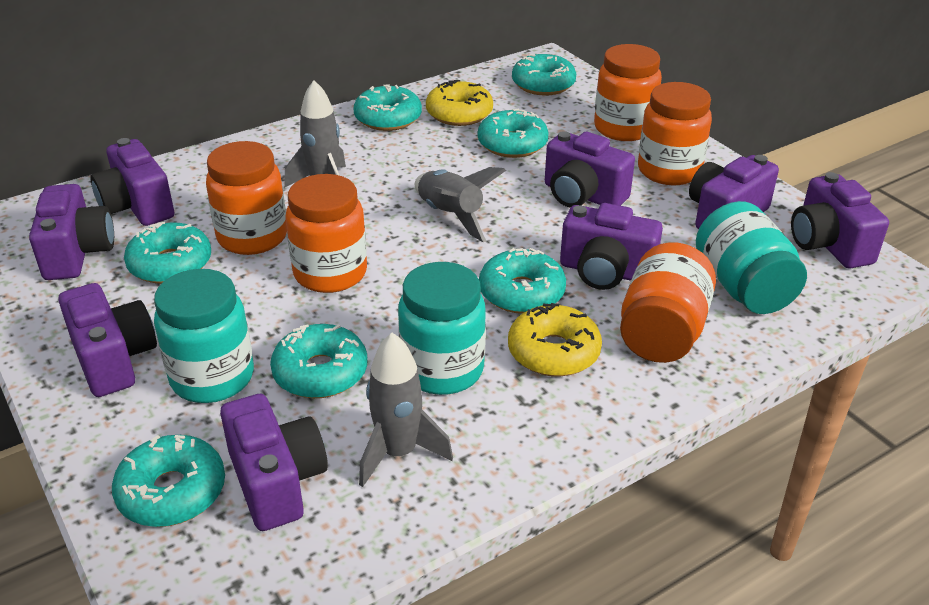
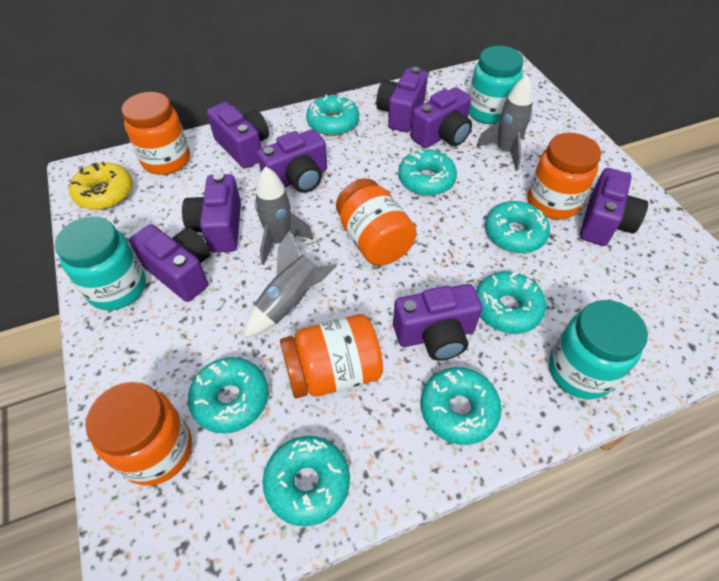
yellow donut: [426,80,493,126] [508,303,602,377] = 2 -> [69,162,133,210] = 1

